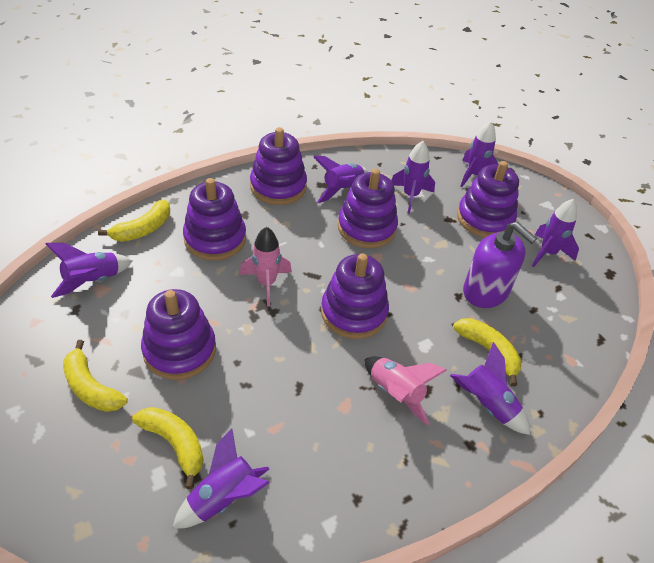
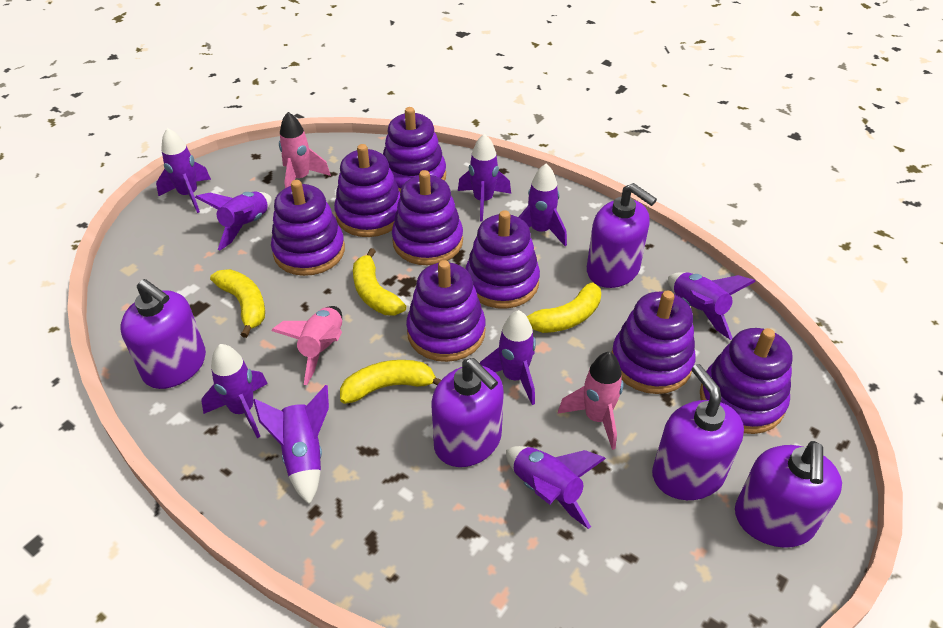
pink rocket: [240,227,292,307] [365,357,447,426] = 2 -> [271,306,342,385] [279,112,331,188] [558,352,623,450] = 3
purple rocket: [46,243,132,298] [173,428,270,528] [314,156,368,203] [391,141,435,213] [450,342,530,435] [461,121,499,187] [532,199,579,267] = 7 -> [156,128,211,213] [195,191,272,250] [201,344,268,438] [253,385,329,505] [458,134,511,221] [480,310,536,405] [506,446,606,529] [519,164,567,246] [668,272,756,340] = 9
purple soap dispenser: [463,222,537,308] = 1 -> [120,279,206,389] [431,358,504,467] [587,183,657,288] [652,364,744,500] [735,441,842,548] = 5
purple stacking toy: [141,289,216,380] [183,178,246,261] [250,127,307,205] [321,253,389,339] [338,169,398,248] [457,161,519,238] = 6 -> [271,180,345,276] [334,144,400,237] [383,107,446,192] [392,170,463,265] [406,260,486,362] [466,210,540,309] [611,290,695,394] [700,328,793,434] = 8

